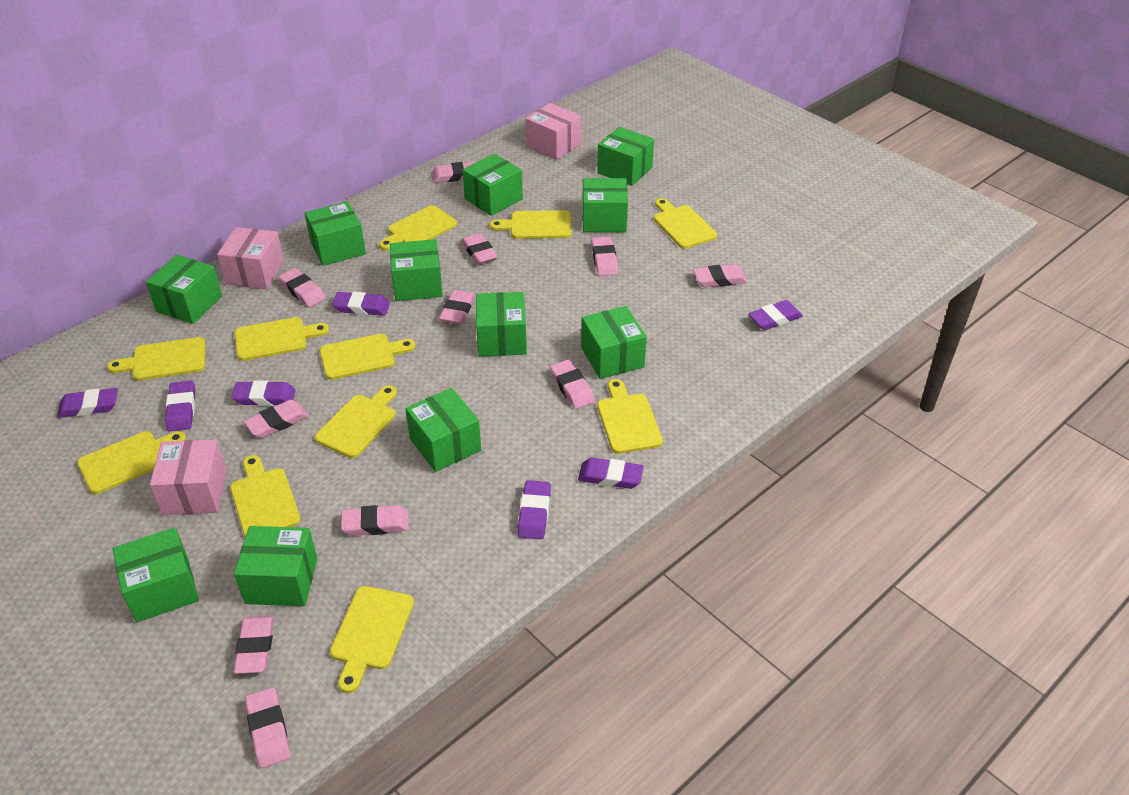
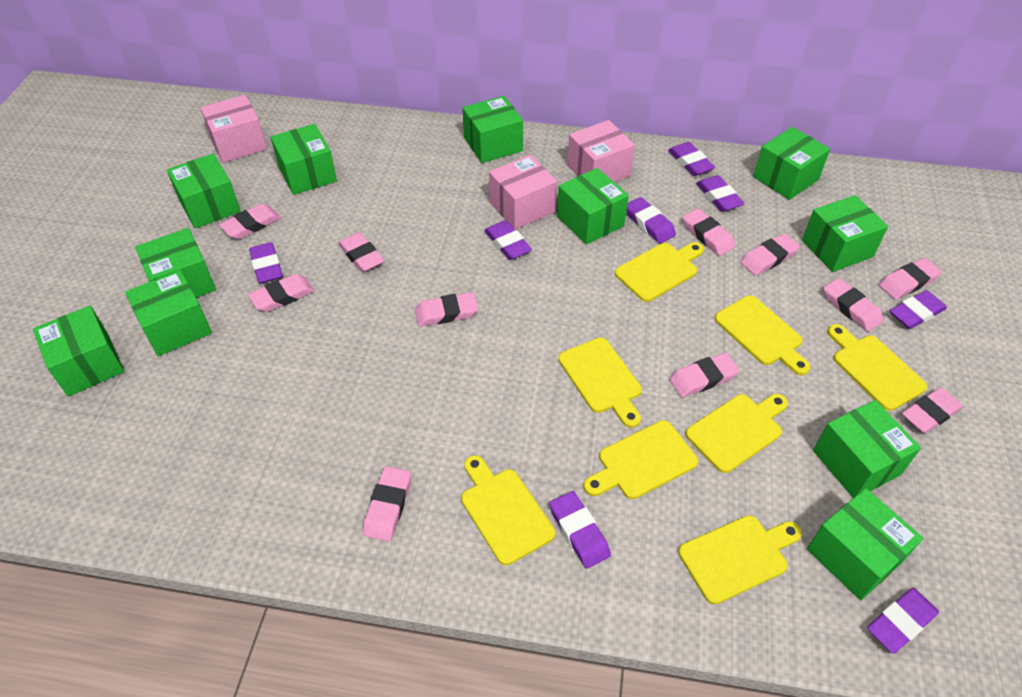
purple eraser: [57,388,118,418] [165,380,195,431] [231,381,296,406] [332,292,390,316] [518,480,551,539] [578,458,644,489] [748,300,803,330] = 7 -> [249,242,283,284] [484,220,532,260] [549,491,611,569] [627,197,676,244] [668,142,715,176] [696,175,745,212] [867,588,939,654] [890,290,947,329] = 8
yellow cutting board: [77,431,186,494] [107,337,205,381] [230,455,301,537] [234,317,329,361] [314,385,397,458] [320,334,415,380] [330,586,414,693] [379,205,457,250] [489,210,572,239] [597,379,663,454] [654,198,717,249] = 11 -> [461,455,556,565] [558,337,642,428] [584,420,698,499] [615,242,704,302] [678,515,802,604] [686,394,788,473] [715,295,810,375] [827,324,928,411] = 8

